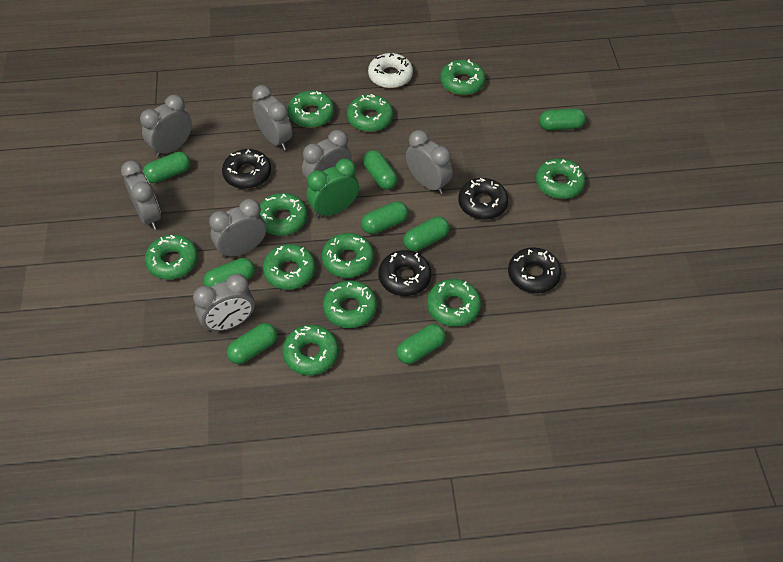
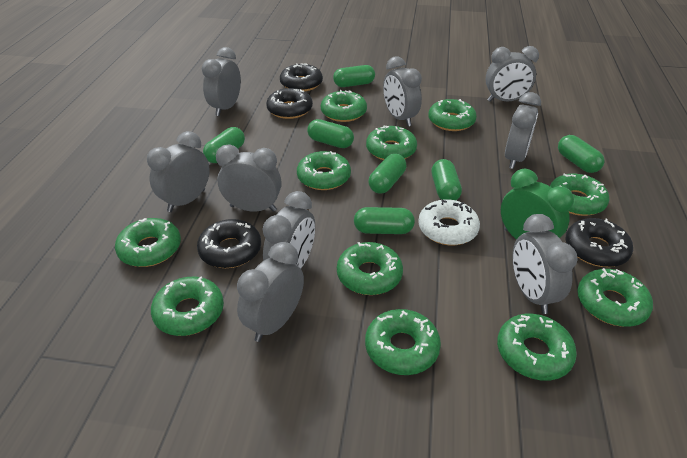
green capsule: [143,152,190,183] [203,258,255,287] [227,323,277,364] [361,201,408,234] [363,150,398,190] [396,324,446,364] [403,217,450,251] [539,108,586,131] = 8 -> [203,127,245,163] [307,119,354,148] [333,65,375,87] [354,207,415,234] [369,154,406,194] [431,159,462,200] [558,135,604,173] = 7
grey clock: [121,160,161,230] [140,95,192,157] [193,274,255,332] [209,199,266,258] [252,85,292,150] [302,130,352,180] [406,130,453,194] = 7 -> [147,131,210,212] [202,47,241,116] [216,145,282,212] [237,242,304,342] [263,191,315,269] [383,56,422,126] [486,46,539,102] [505,92,541,169] [513,214,578,314] = 9

